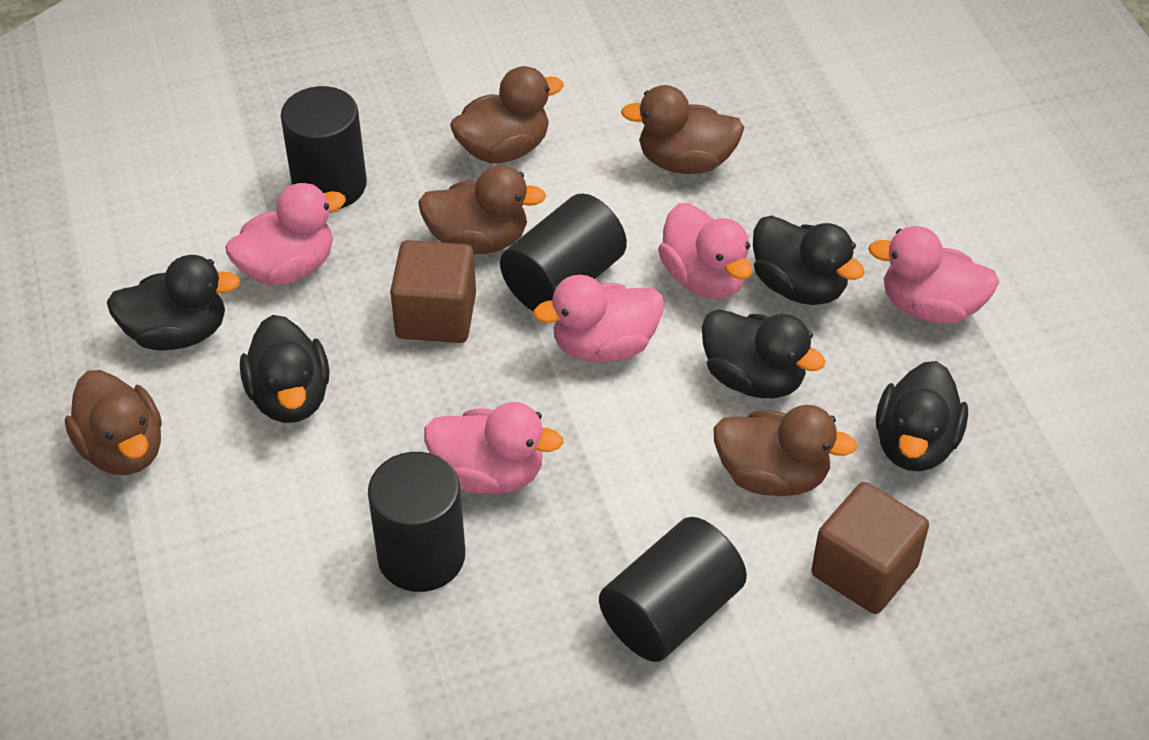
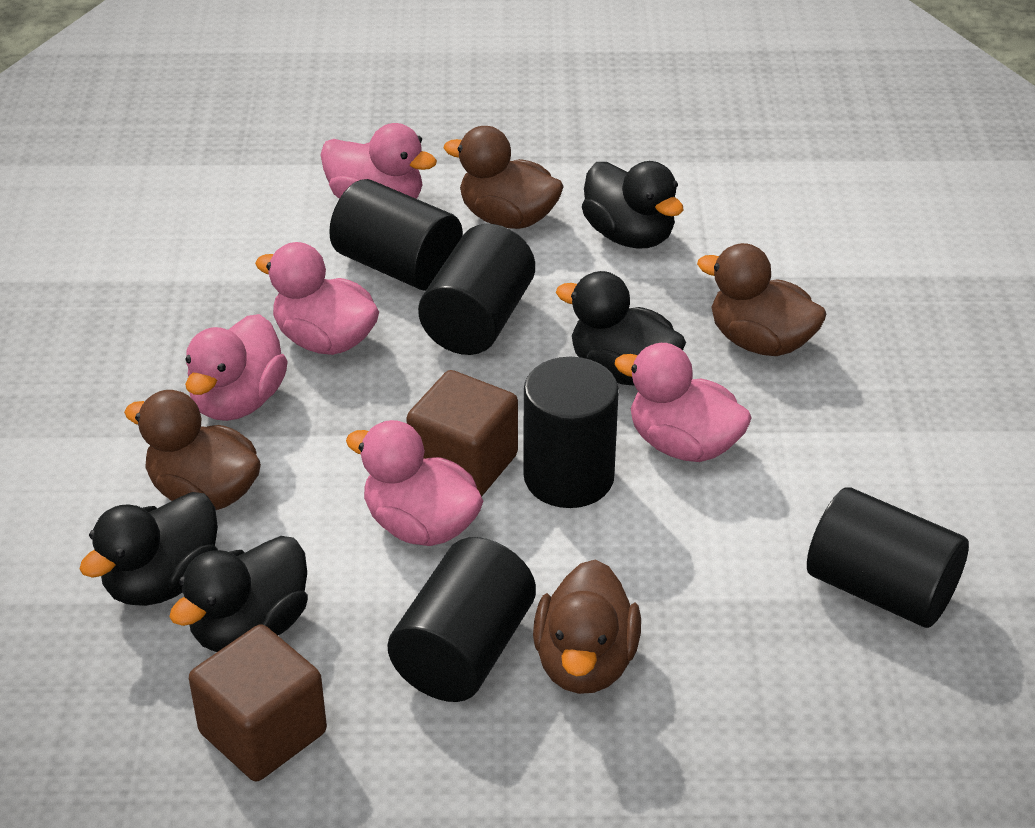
black cylinder: [281,86,367,209] [368,452,465,592] [500,193,627,311] [599,517,747,662] = 4 -> [329,179,463,291] [388,537,536,702] [418,224,535,355] [523,357,619,508] [807,487,969,628] = 5
black duck: [107,255,240,350] [240,315,330,423] [702,309,826,398] [753,216,865,305] [876,361,968,471] = 5 -> [79,492,218,606] [169,536,308,652] [556,271,686,386] [582,161,683,248] = 4
brown duck: [65,370,162,475] [418,165,546,254] [450,66,564,163] [621,85,744,174] [713,405,857,496] = 5 -> [124,390,261,510] [444,126,564,229] [533,560,641,694] [697,243,826,356] = 4

